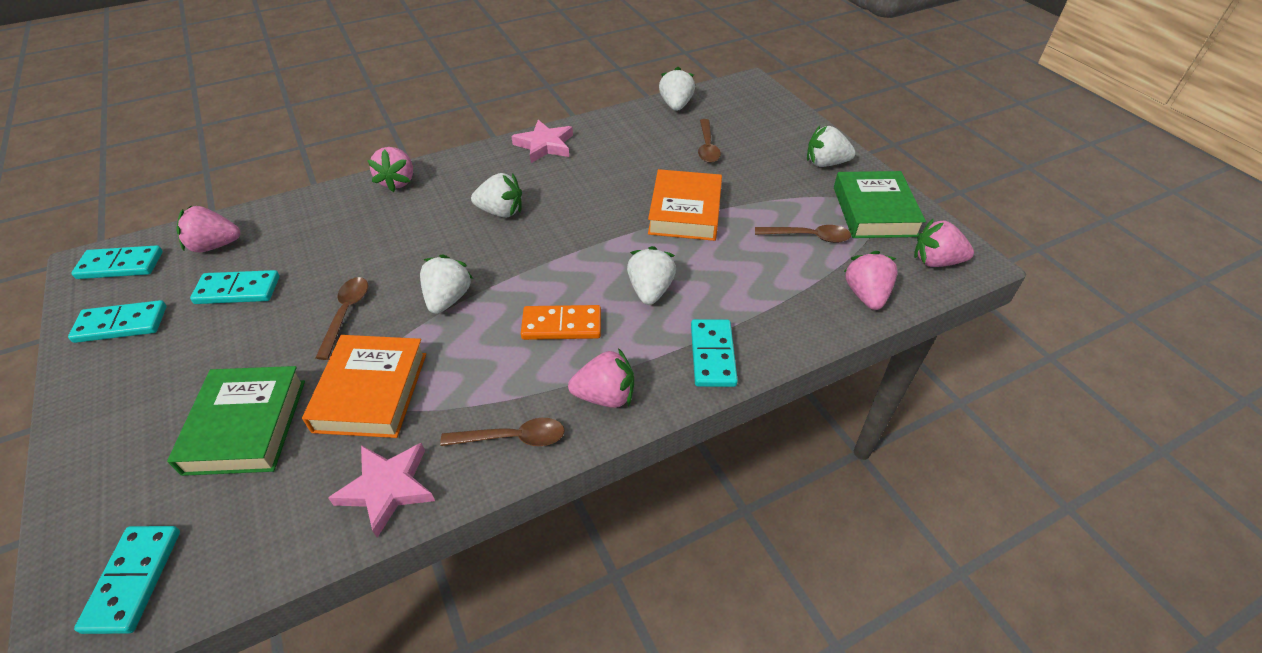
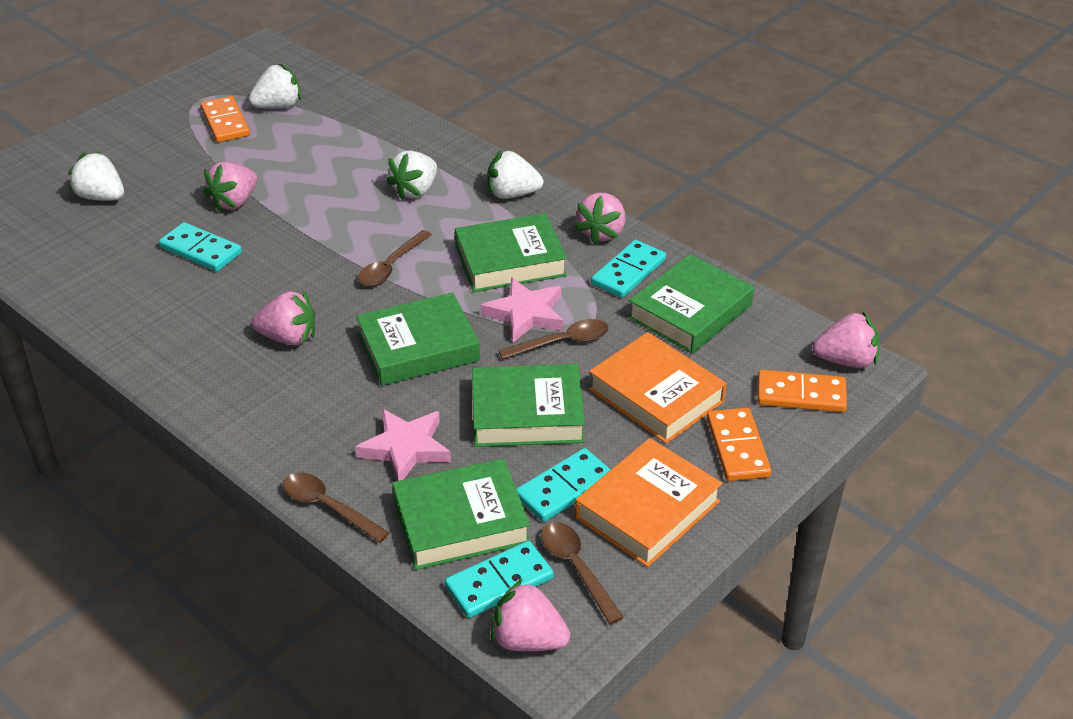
green book: [167,366,305,476] [834,171,926,238] = 2 -> [356,292,480,386] [392,458,530,570] [455,213,567,292] [472,364,585,447] [628,254,754,354] = 5
orange domino: [521,305,601,340] = 1 -> [201,96,250,142] [707,408,771,481] [757,370,847,412] = 3
turquoise domino: [68,300,166,343] [71,245,163,279] [74,526,180,634] [190,270,280,304] [691,319,738,387] = 5 -> [159,222,242,272] [445,541,554,618] [516,448,611,522] [591,240,666,298] = 4
white strawberry: [420,255,473,314] [471,173,522,218] [627,246,676,305] [659,67,695,111] [807,126,856,167] = 5 -> [68,151,124,201] [249,64,301,109] [386,150,437,200] [487,150,543,199] = 4

